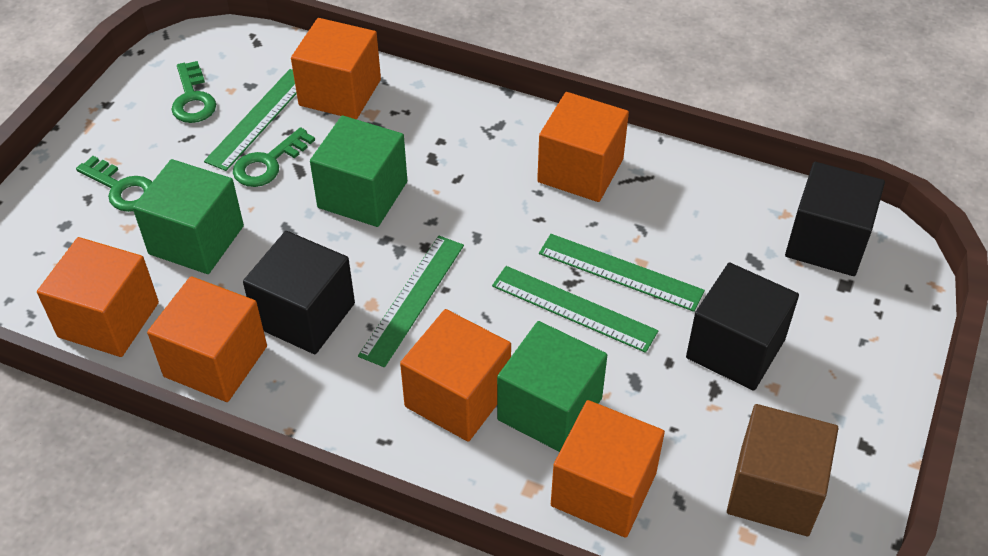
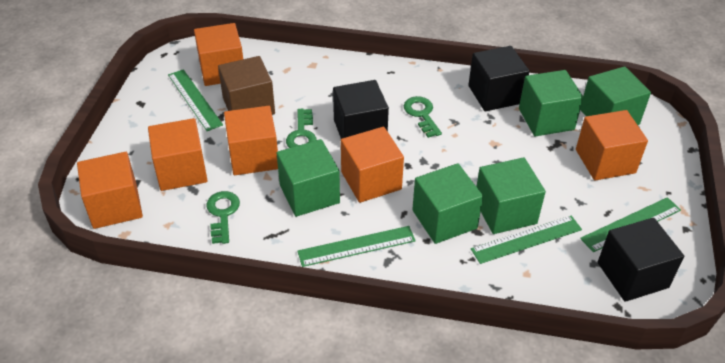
green cube: [133,159,244,274] [310,116,407,227] [497,321,607,452] = 3 -> [277,139,340,217] [412,163,483,244] [476,157,546,234] [519,70,584,137] [580,66,651,125] = 5

